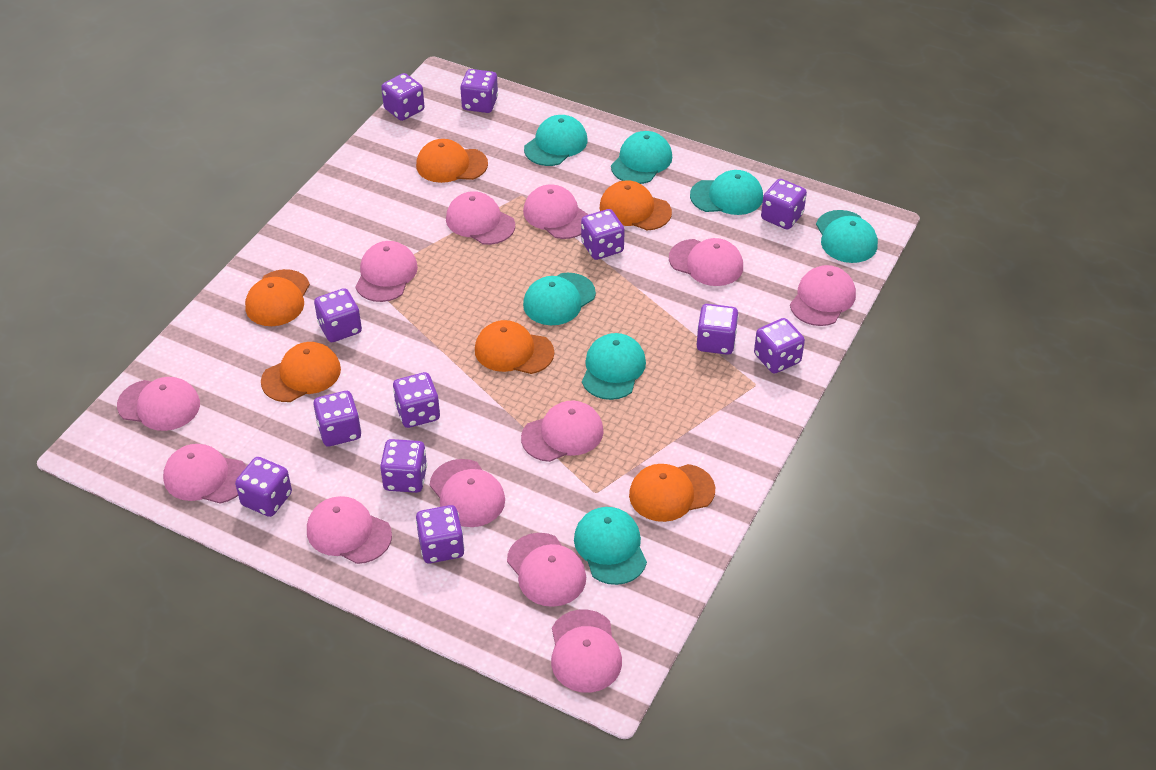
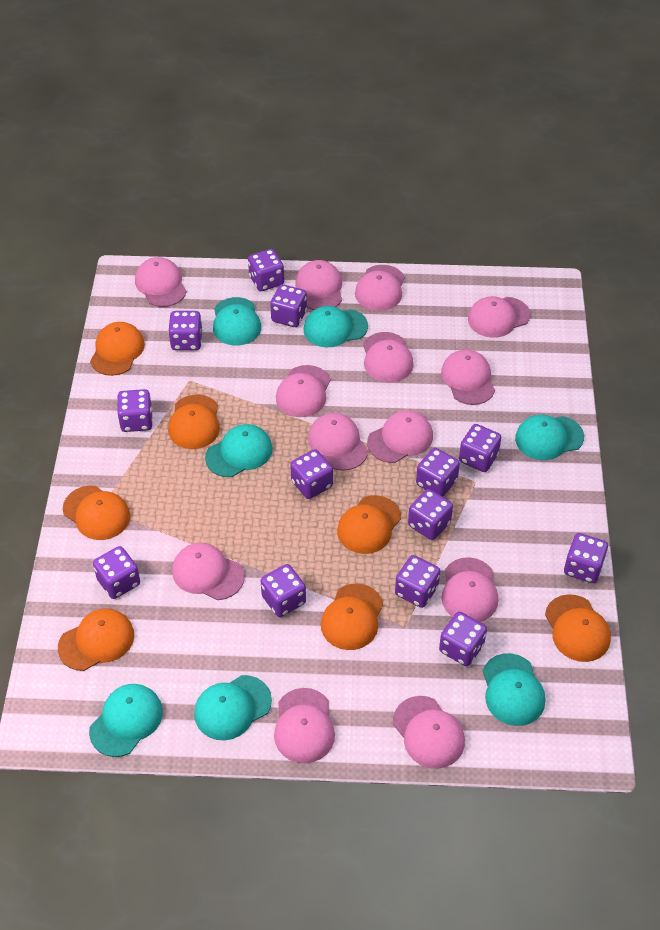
orange cap: [245,269,310,326] [261,342,341,402] [416,139,488,183] [475,320,554,374] [600,180,672,231] [629,464,715,522] = 6 -> [58,608,134,671] [63,486,130,540] [90,322,145,376] [168,394,220,449] [321,584,383,650] [337,495,401,554] [545,594,611,662] = 7
pink cap: [117,377,200,431] [163,444,247,503] [307,496,392,564] [355,241,418,302] [430,459,505,527] [446,191,515,245] [507,533,586,607] [521,400,604,462] [523,184,589,239] [551,609,622,693] [669,238,743,286] [790,265,856,326] = 12 -> [135,257,187,307] [172,543,245,600] [274,688,335,763] [276,365,330,417] [295,260,342,310] [308,413,368,471] [355,265,405,311] [363,332,414,382] [367,410,433,463] [393,696,465,769] [441,349,495,405] [442,557,498,622] [468,296,531,338] = 13
purple dice: [235,457,292,517] [313,391,361,447] [314,288,362,342] [380,439,427,493] [381,73,425,121] [393,372,440,428] [416,505,464,563] [460,69,498,113] [581,209,625,260] [697,304,739,355] [754,318,805,374] [761,179,807,230] = 12 -> [93,546,140,599] [117,389,153,432] [168,311,202,350] [248,249,284,291] [261,564,306,617] [270,284,307,327] [290,449,333,499] [395,555,440,608] [408,489,453,540] [416,448,460,497] [439,612,487,666] [459,424,501,472] [564,533,608,583] = 13

